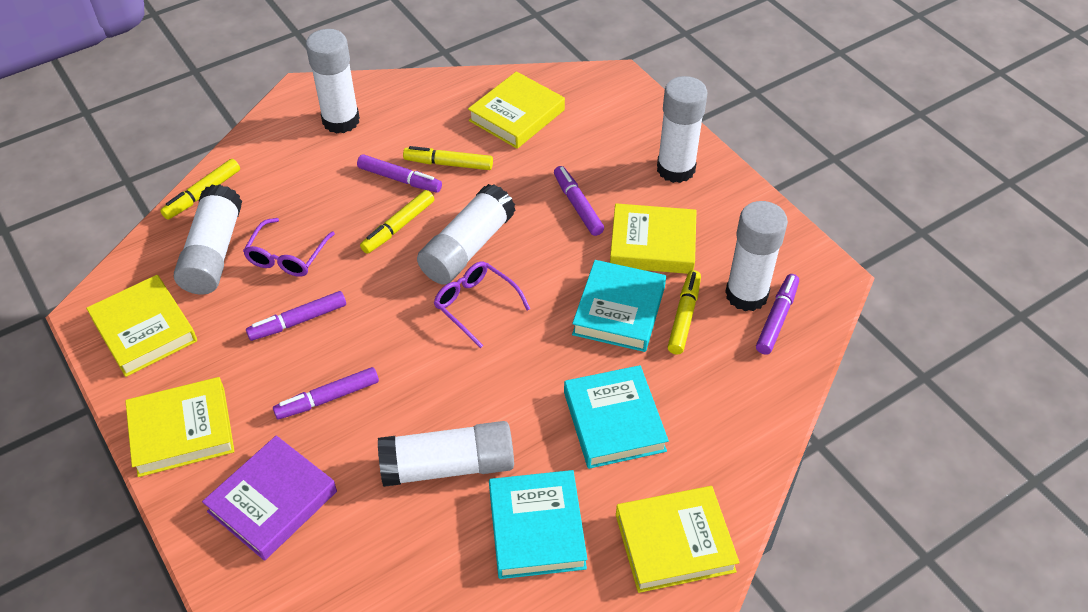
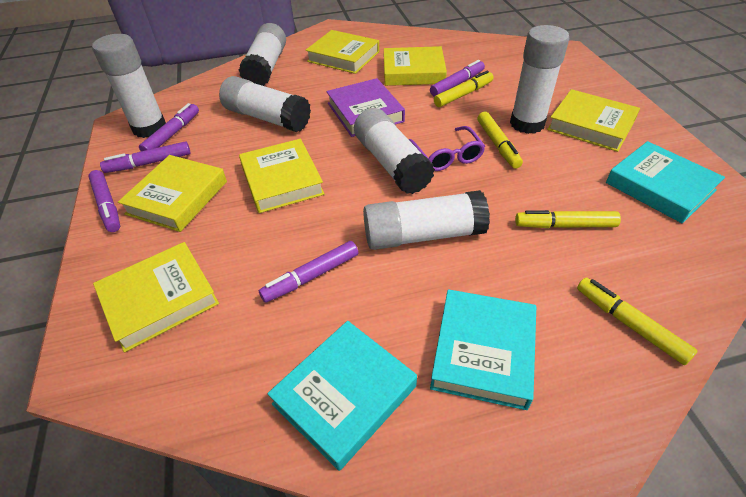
purple glasses: [243,218,335,277] [434,261,530,348] = 2 -> [408,126,485,171] = 1
yellow book: [86,275,197,377] [125,377,235,477] [468,71,565,149] [610,203,697,274] [616,486,739,593] = 5 -> [93,242,219,352] [118,155,227,232] [239,139,325,213] [306,30,379,74] [384,46,447,86] [547,89,640,152] = 6

